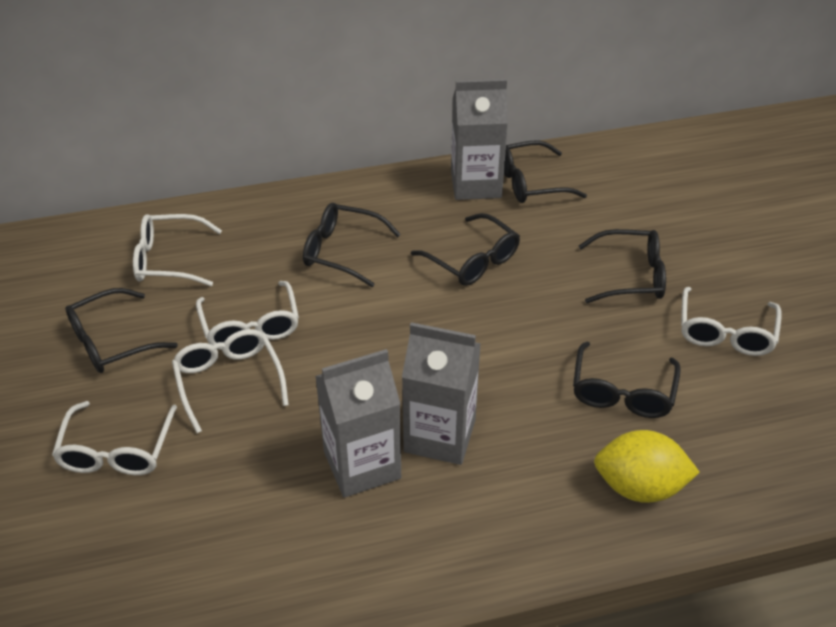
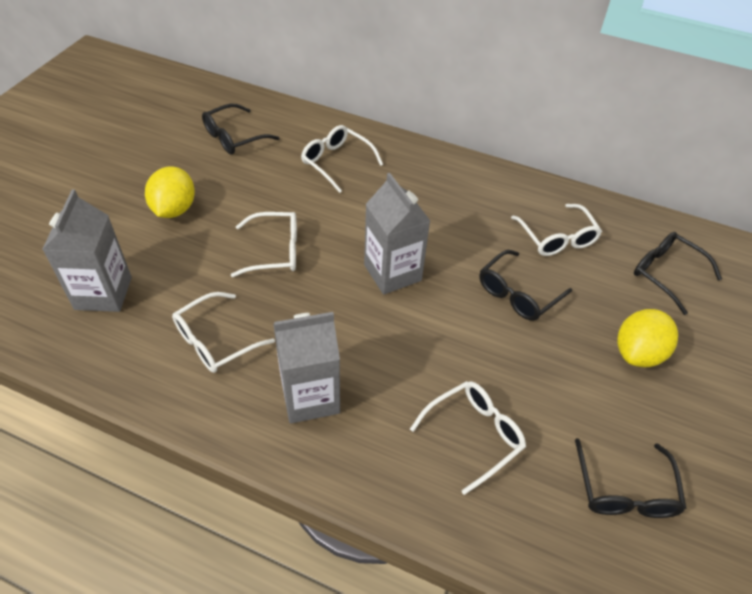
black glasses: [65,288,178,373] [303,203,401,287] [411,213,520,286] [504,141,587,203] [573,342,681,418] [579,229,666,303] = 6 -> [202,103,279,154] [479,250,572,321] [575,438,687,518] [634,232,722,315] = 4
yellow lemon: [594,430,700,503] = 1 -> [145,166,195,218] [617,309,678,367] = 2

